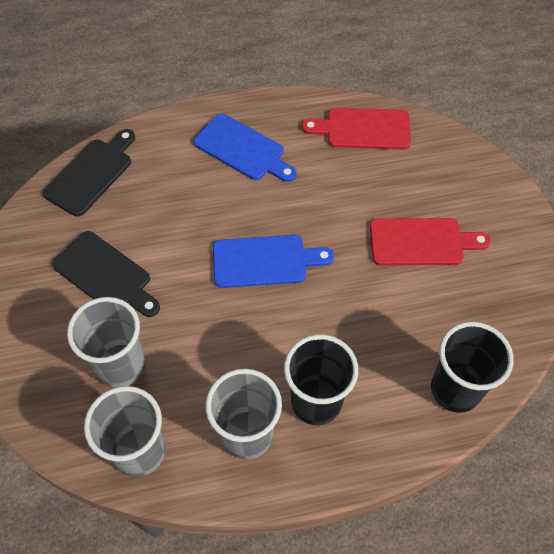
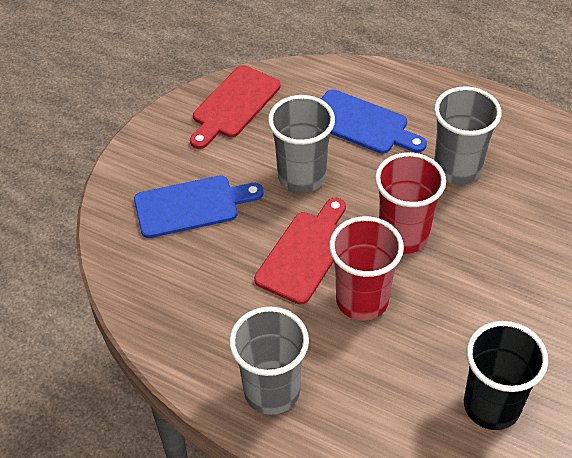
black cup: [284,334,358,425] [431,322,514,413] = 2 -> [464,321,548,430] = 1
black cutting board: [43,129,135,217] [52,231,160,317] = 2 -> none = 0
red cup: none = 0 -> [329,216,404,321] [375,152,446,254] = 2

